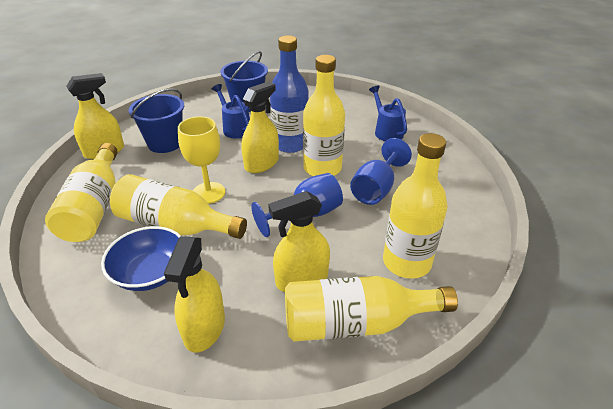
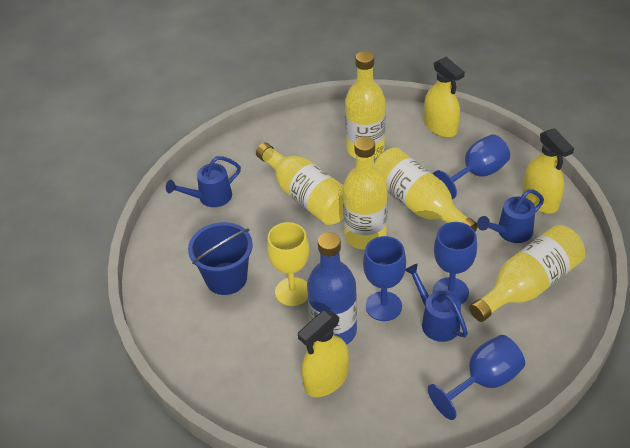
blue bowl: [101,226,181,291] = 1 -> none = 0
blue bucket: [129,89,184,153] [220,51,268,112] = 2 -> [188,222,253,295] = 1
blue goblet: [251,173,343,237] [350,138,412,205] = 2 -> [363,236,406,321] [428,335,525,420] [433,134,510,199] [433,222,477,304] = 4
blue watering can: [212,84,250,139] [369,85,407,141] = 2 -> [166,156,241,207] [405,263,468,342] [477,189,544,243] = 3
yellow spray bottle: [66,73,124,160] [164,236,225,352] [242,81,279,173] [268,191,330,292] = 4 -> [298,311,349,397] [424,57,465,138] [523,128,574,214] = 3

